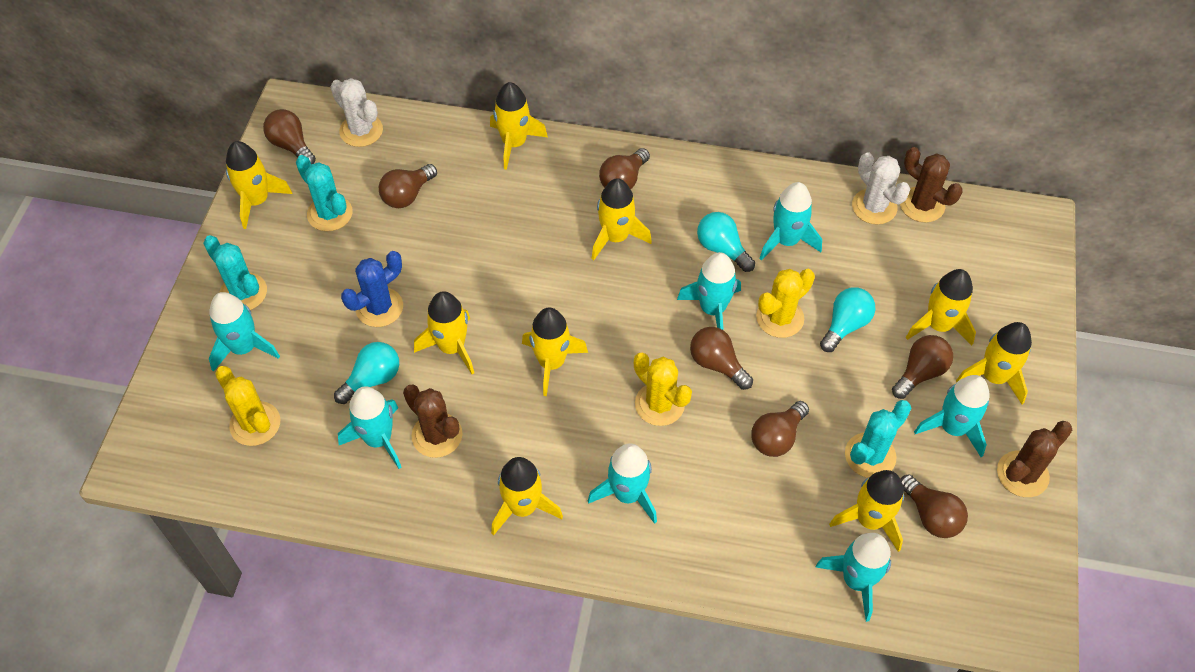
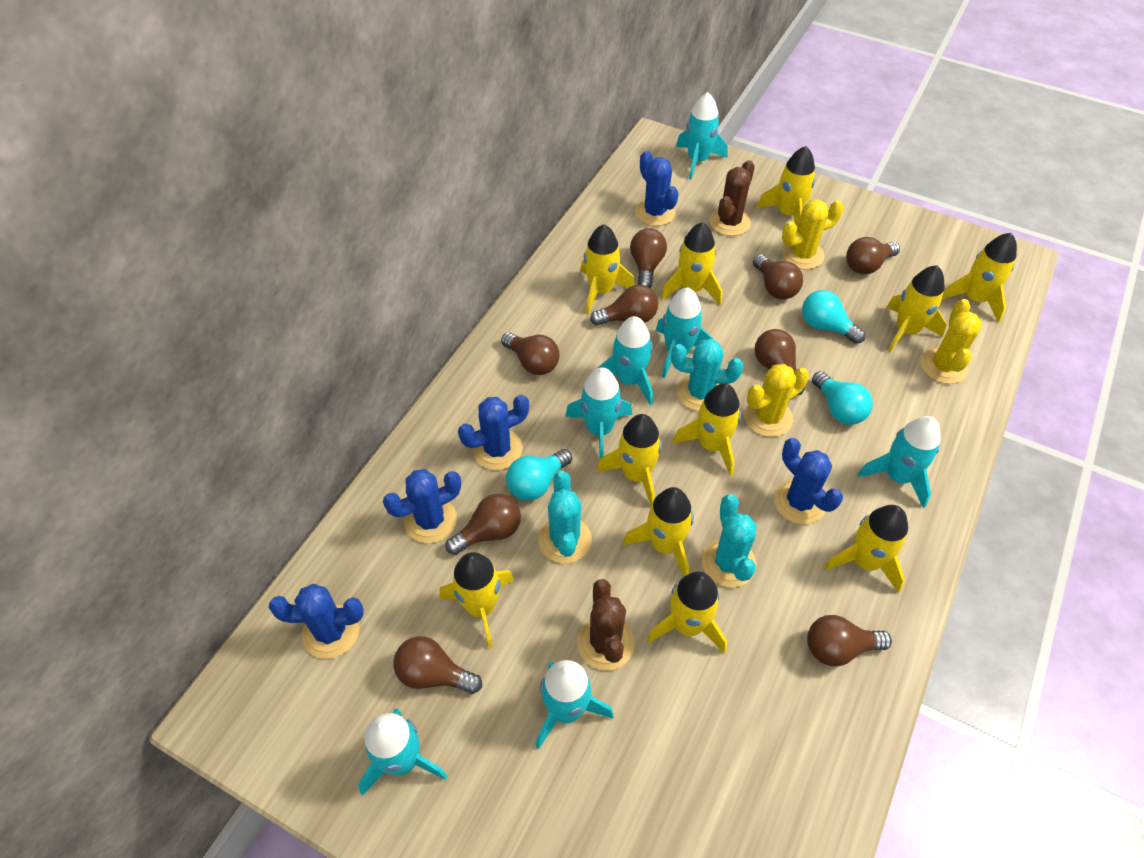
blue cactus: [341,251,403,327] = 1 -> [269,583,364,659] [383,469,461,543] [458,395,529,470] [635,150,679,226] [774,438,843,524] = 5
brown cactus: [403,385,463,458] [900,147,962,223] [997,421,1072,497] = 3 -> [577,579,635,670] [710,160,755,236] = 2
brown light bulb: [263,109,316,164] [379,164,437,208] [599,148,650,189] [690,327,753,390] [751,401,809,457] [892,335,953,399] [901,474,968,538] = 7 -> [394,636,482,694] [446,494,521,555] [501,332,560,375] [590,285,658,326] [630,228,667,288] [753,254,803,300] [754,329,805,395] [807,615,892,666] [846,237,900,275] = 9
white cactus: [331,78,383,147] [852,152,910,225] = 2 -> none = 0
yellow rocket: [226,141,292,229] [414,291,474,374] [490,82,548,170] [491,457,563,535] [522,307,588,396] [592,178,652,260] [829,470,904,552] [906,269,976,345] [956,322,1032,404] = 9 -> [439,552,514,648] [580,224,635,315] [597,414,662,506] [623,487,694,576] [647,572,727,654] [661,222,722,305] [673,383,741,476] [757,146,815,228] [824,505,908,593] [887,265,946,352] [942,233,1017,323] = 11

